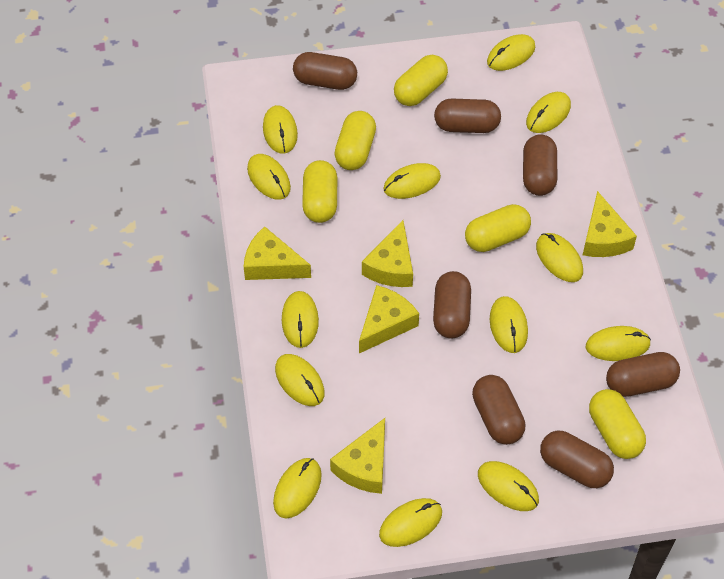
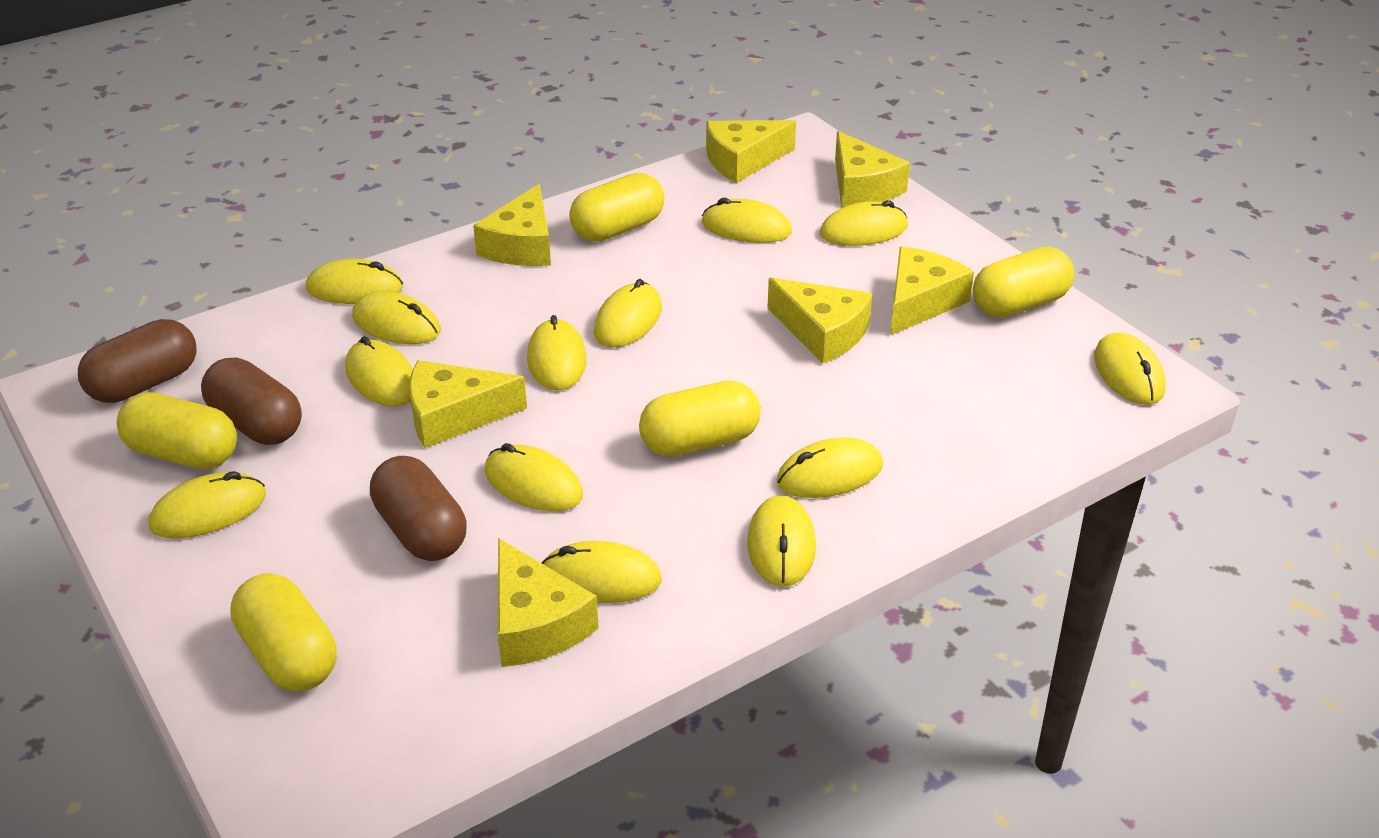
brown capsule: [293,52,357,90] [433,271,471,338] [434,99,501,133] [472,375,525,445] [523,134,557,196] [540,431,614,488] [606,352,680,397] = 7 -> [78,319,197,403] [201,358,302,445] [370,456,466,561] = 3
yellow cheese: [244,226,311,280] [330,418,385,494] [359,285,419,353] [362,220,413,287] [583,191,637,257] = 5 -> [409,360,527,448] [473,184,551,266] [498,538,599,667] [706,120,796,183] [767,278,872,364] [835,131,910,207] [890,246,974,335] = 7

